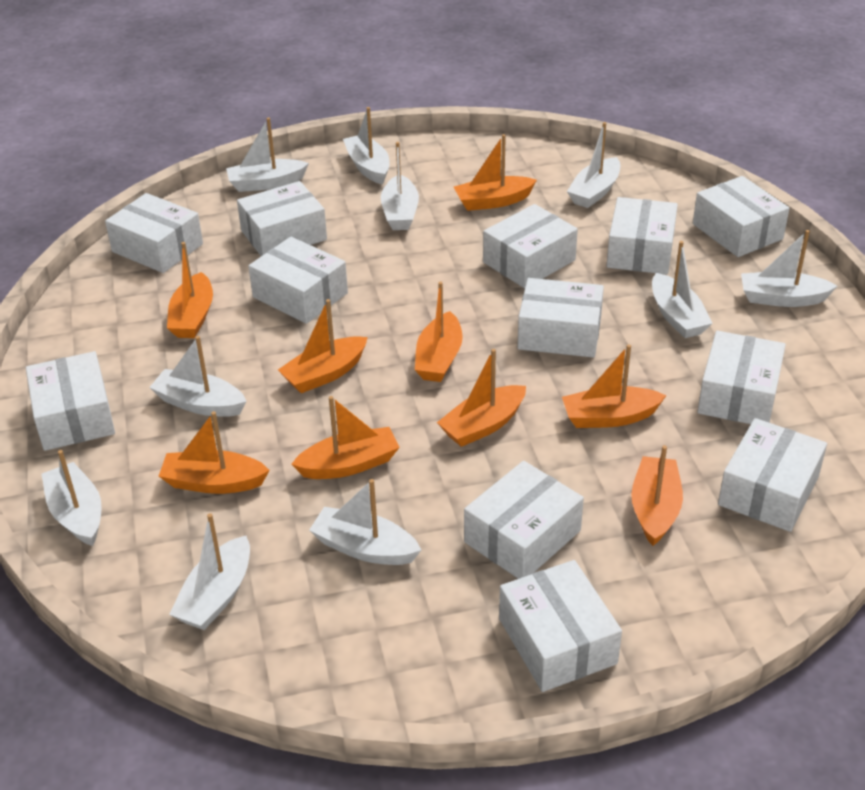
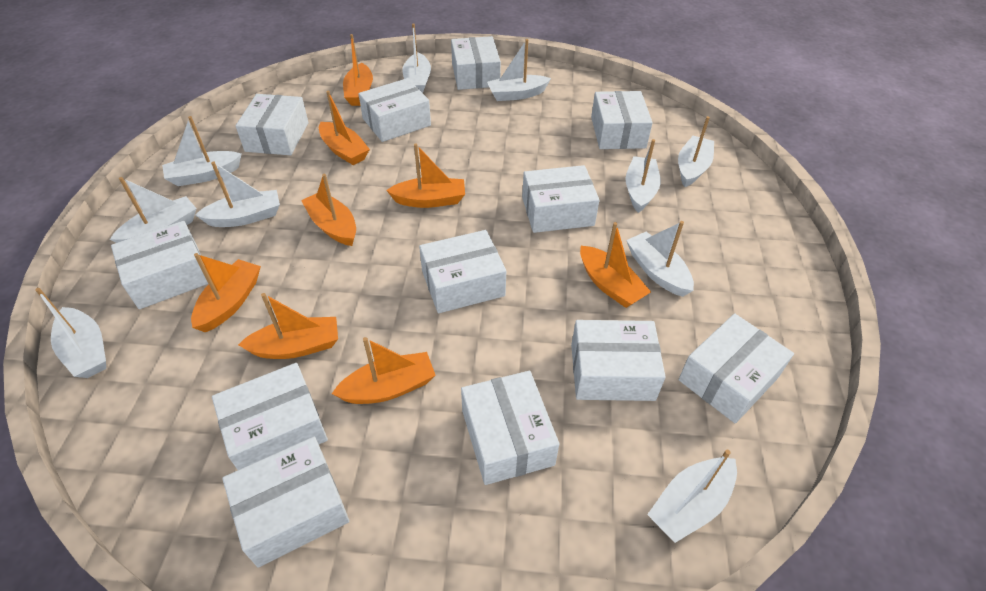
orange boat: [159,411,270,494] [167,242,213,338] [278,299,368,393] [292,396,400,479] [415,281,463,382] [437,349,526,447] [454,134,537,211] [562,344,667,428] [631,445,683,546] = 9 -> [191,253,261,332] [238,293,338,359] [301,174,356,246] [319,91,370,165] [332,337,436,404] [343,34,373,106] [386,143,465,208] [580,222,651,308] = 8

